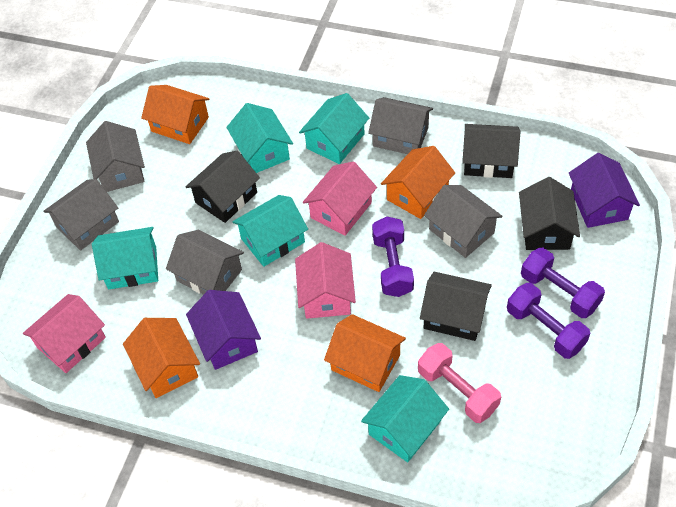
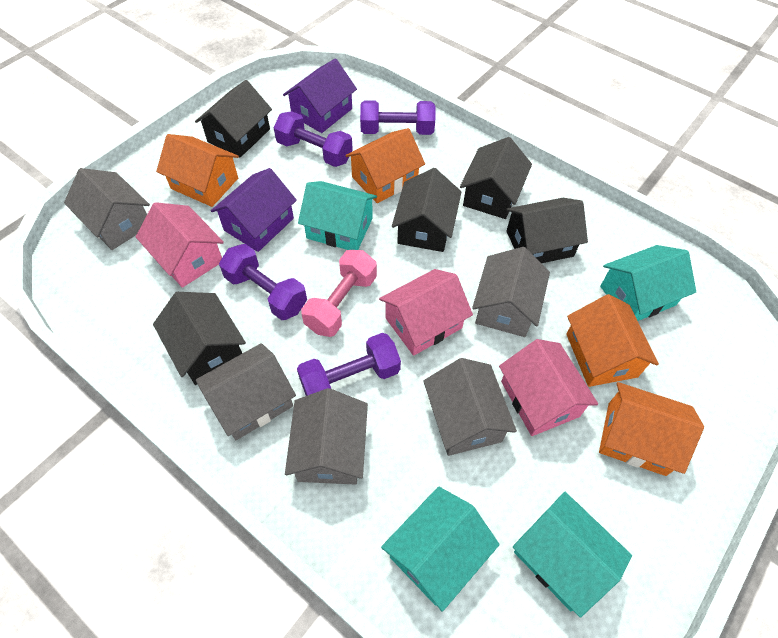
black house: [185,151,260,223] [420,272,492,341] [462,124,520,178] [519,177,580,250] = 4 -> [153,292,246,385] [195,80,272,157] [392,168,461,252] [460,137,532,219] [506,198,588,263] = 5
purple dumbbell: [372,217,414,297] [507,283,590,359] [521,248,605,318] = 3 -> [219,244,307,320] [274,111,353,167] [297,333,401,396] [360,100,435,135] = 4
turquoise house: [92,227,158,289] [226,103,293,173] [232,195,308,267] [299,93,369,164] [361,375,449,462] = 5 -> [298,181,377,250] [381,486,500,612] [513,492,632,618] [600,245,696,321] = 4

